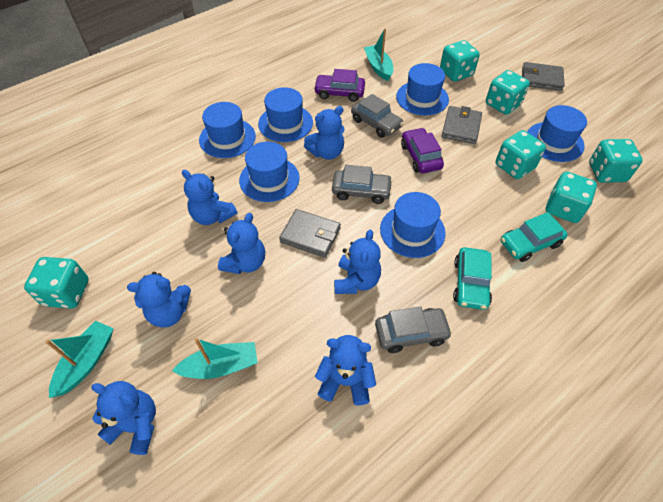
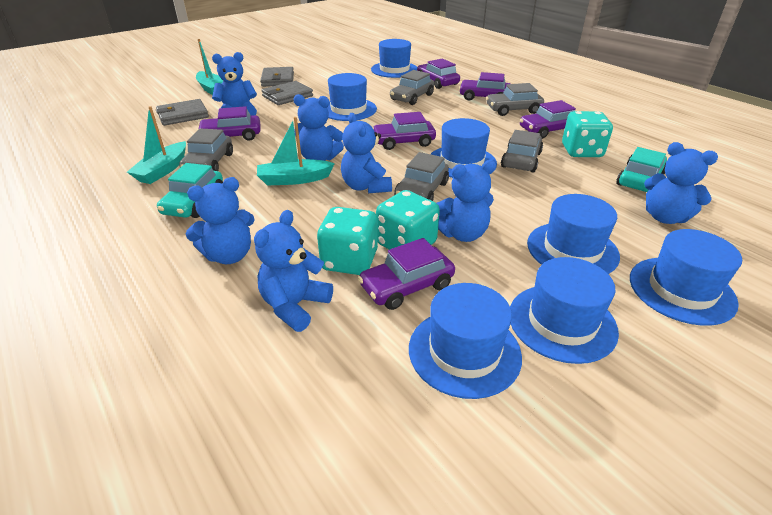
blue hat: [199,102,256,158] [239,142,300,202] [258,87,313,142] [380,192,446,258] [396,63,449,115] [527,105,587,162] = 6 -> [327,73,377,121] [371,39,417,78] [409,283,522,399] [431,118,497,178] [510,257,619,364] [527,194,620,274] [630,229,742,326] = 7
grey car: [332,165,393,204] [351,94,404,138] [375,306,452,353] = 3 -> [179,128,233,171] [390,70,434,105] [394,152,449,201] [486,83,544,116] [501,130,543,172] = 5
purple car: [314,69,365,102] [401,128,444,173] = 2 -> [197,106,261,141] [358,238,455,310] [372,112,436,150] [417,59,460,89] [459,72,511,100] [520,100,576,139] = 6
turquoise dice: [24,257,89,309] [440,40,480,82] [486,70,530,115] [496,130,546,179] [546,172,597,223] [589,139,643,183] = 6 -> [317,207,378,275] [376,190,440,250] [562,111,613,157] = 3

